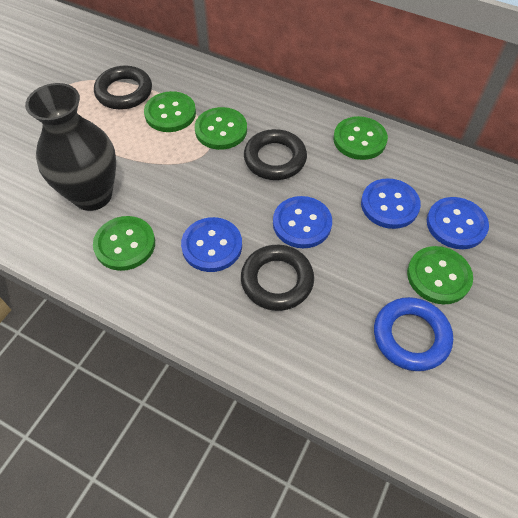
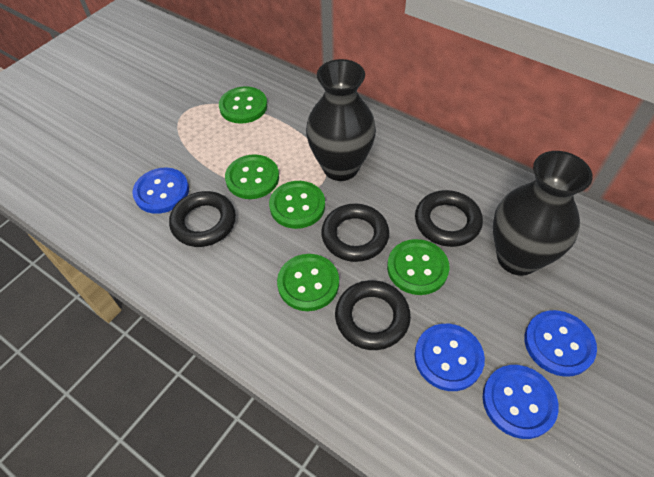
black ring: [94,66,152,110] [241,245,314,311] [244,129,307,180] = 3 -> [169,191,236,247] [321,204,389,262] [335,280,411,350] [415,190,483,247] = 4
black vase: [25,83,116,211] = 1 -> [306,59,376,181] [493,151,593,276] = 2
blue ring: [374,297,453,371] = 1 -> none = 0

